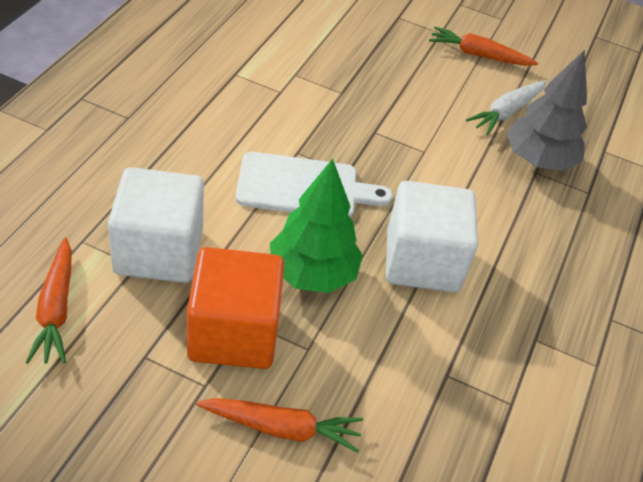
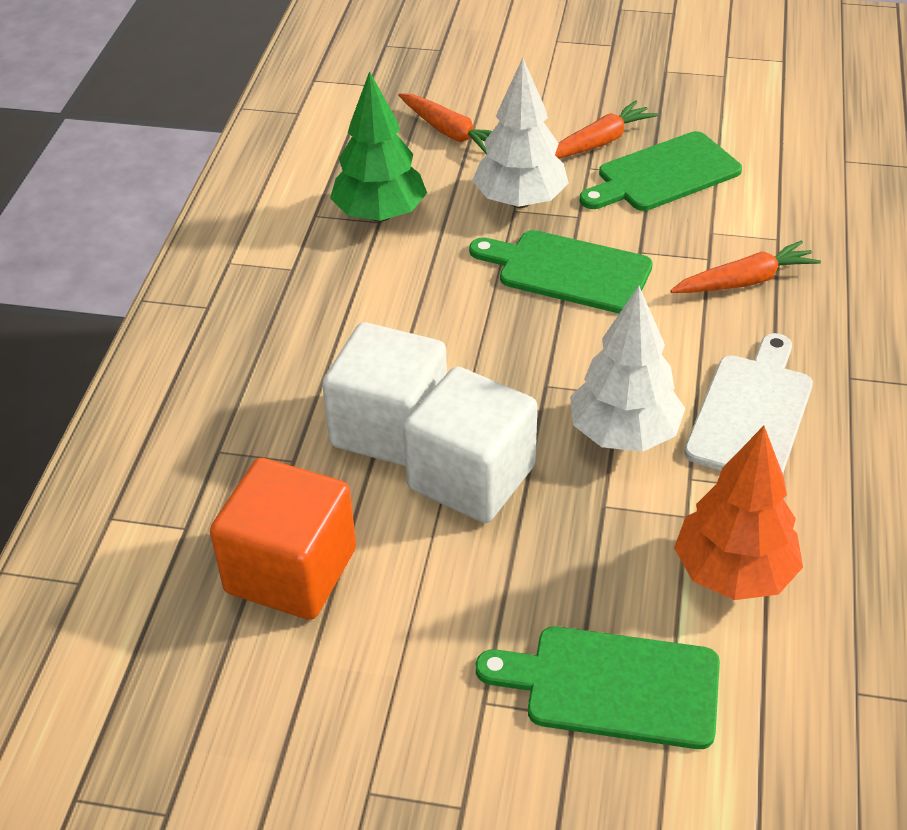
green cutting board: none = 0 -> [469,230,653,313] [476,626,720,749] [580,131,742,211] = 3
grey tree: [506,50,587,171] = 1 -> none = 0
orange tree: none = 0 -> [674,426,803,600] = 1
white carrot: [466,80,546,135] = 1 -> none = 0
white tree: none = 0 -> [472,58,569,208] [570,286,685,452] = 2

